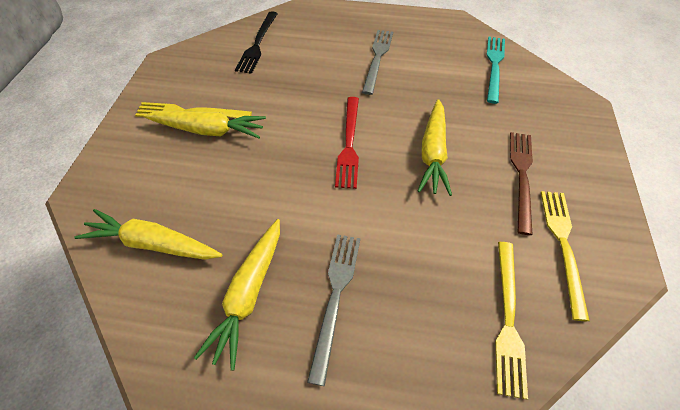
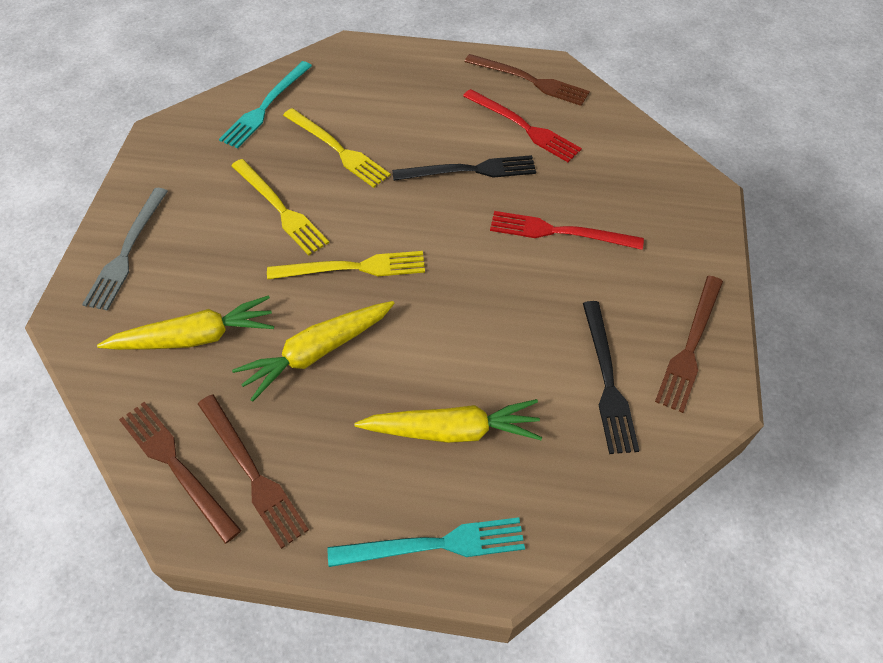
black fork: [235,11,278,74] = 1 -> [392,155,536,181] [583,301,640,454] = 2
brown fork: [510,132,533,235] = 1 -> [119,402,241,544] [198,395,309,549] [465,54,590,106] [655,276,723,413] = 4
grey fork: [307,234,361,386] [362,30,393,95] = 2 -> [82,188,168,311] = 1
red fork: [335,97,359,189] = 1 -> [463,89,582,162] [490,211,644,250] = 2
turquoise fork: [486,37,505,104] = 1 -> [219,61,312,149] [328,517,525,567] = 2
yellow carrot: [74,209,222,260] [143,111,266,138] [194,219,280,371] [418,99,452,196] = 4 -> [97,295,274,350] [232,301,395,402] [354,399,542,443] = 3

